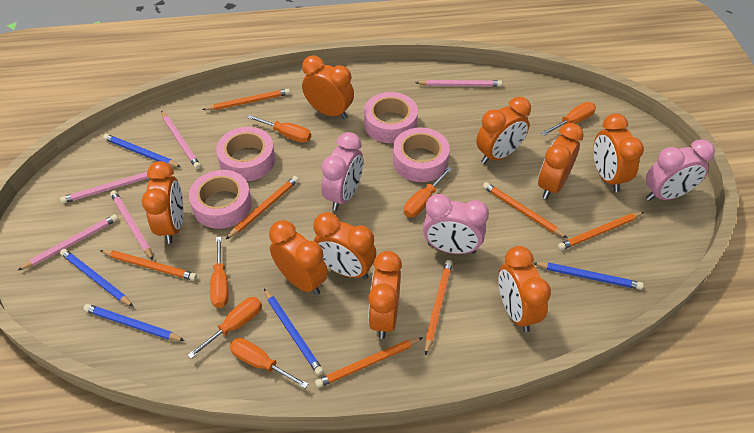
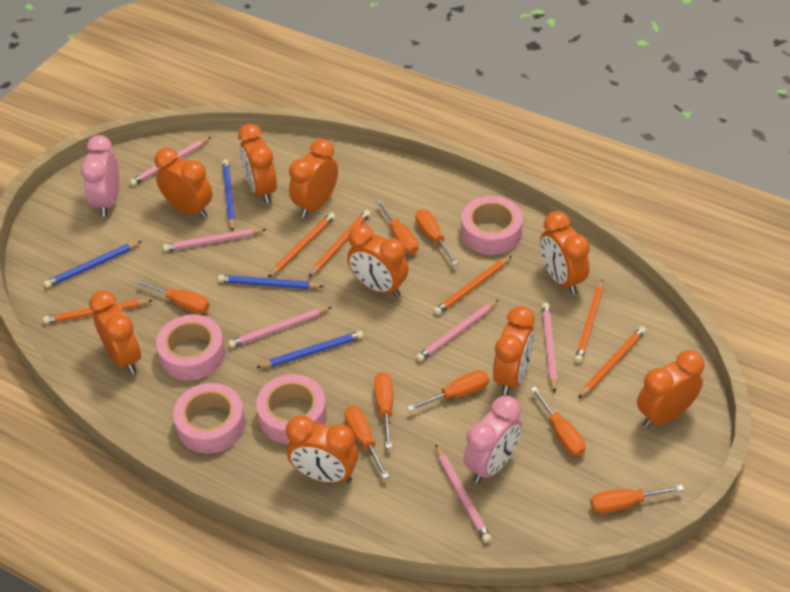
blue pencil: [60,249,134,307] [83,304,185,341] [103,134,181,167] [264,289,324,375] [533,262,644,290] = 5 -> [44,241,142,288] [218,275,324,289] [222,160,235,231] [256,331,364,368] = 4
orange pencil: [100,250,197,281] [202,89,290,110] [225,176,299,240] [315,337,423,388] [425,260,453,356] [483,182,567,238] [558,212,644,250] = 7 -> [43,299,153,324] [268,212,335,278] [309,210,371,277] [433,256,512,315] [575,279,603,363] [578,326,646,399] = 6
orange screwdriver: [188,297,262,359] [210,237,228,308] [230,338,308,389] [247,115,311,143] [404,167,452,217] [541,102,596,136] = 6 -> [136,279,210,314] [344,406,389,479] [374,372,393,449] [376,200,418,254] [407,370,489,411] [415,209,458,265] [530,387,586,456] [590,485,684,513] = 8
pink clock: [321,132,363,211] [423,194,489,254] [646,139,715,201] = 3 -> [80,135,119,217] [463,396,522,483] = 2
pink pencil: [17,214,118,271] [60,172,149,203] [110,190,153,260] [161,111,201,169] [415,80,502,87] = 5 -> [130,137,211,186] [163,228,267,251] [228,307,332,348] [416,300,498,362] [435,444,492,543] [542,303,558,393] = 6

